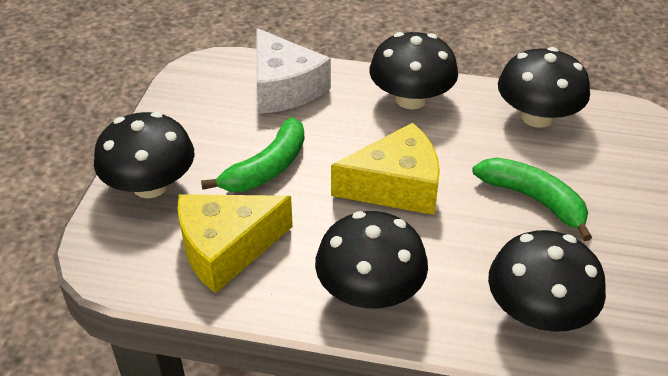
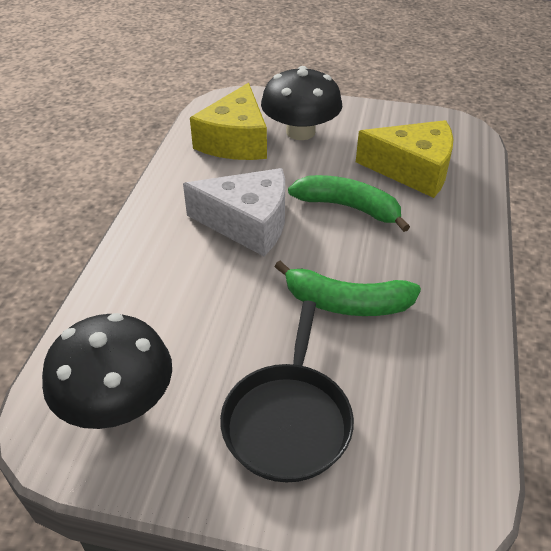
black mushroom: [94,112,195,198] [315,211,428,308] [369,32,458,110] [488,230,606,332] [498,47,590,128] = 5 -> [42,313,172,429] [261,66,342,140] = 2
black pan: none = 0 -> [220,301,354,482] = 1

